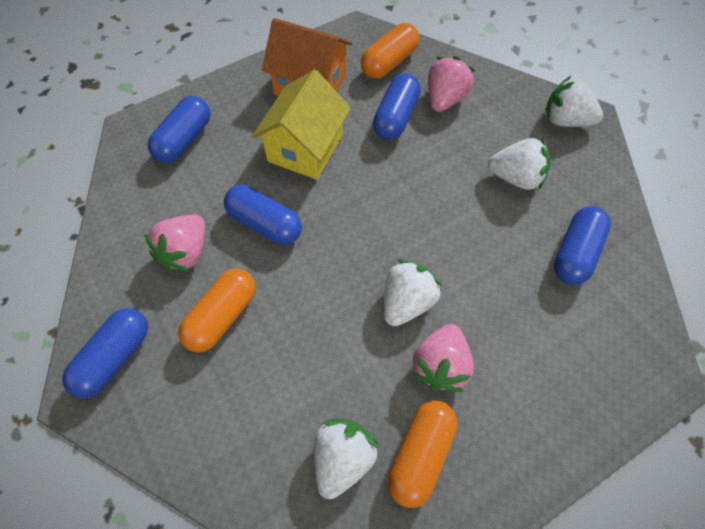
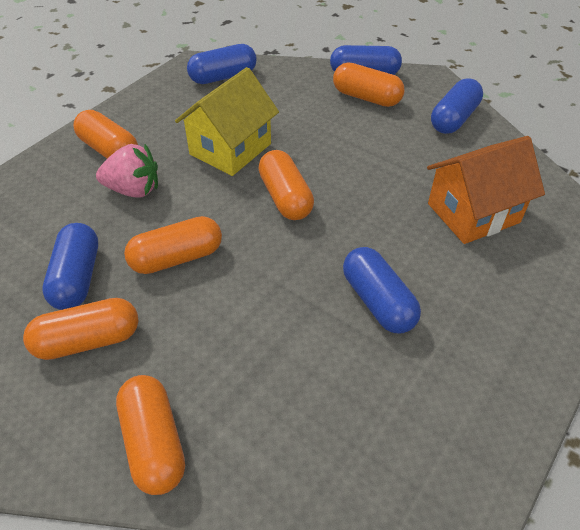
orange capsule: [178,269,256,352] [361,23,419,79] [388,401,458,508] = 3 -> [23,298,139,360] [73,110,138,159] [116,375,185,495] [124,216,222,274] [258,150,314,220] [333,63,405,107] = 6
pink strawberry: [145,215,205,271] [411,324,474,392] [428,56,475,112] = 3 -> [96,144,158,198] = 1
white strawberry: [314,419,378,499] [384,259,442,326] [488,138,551,190] [545,76,603,127] = 4 -> none = 0

